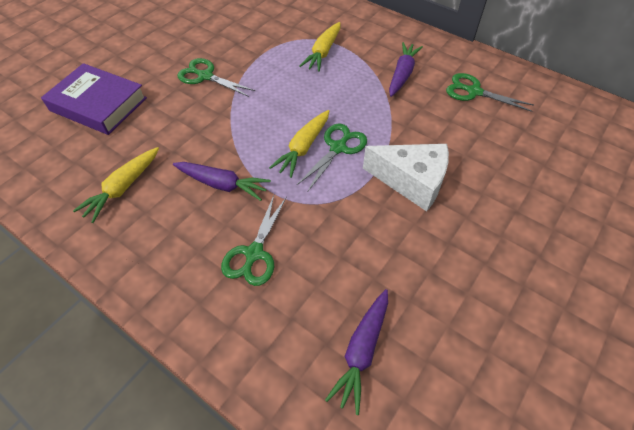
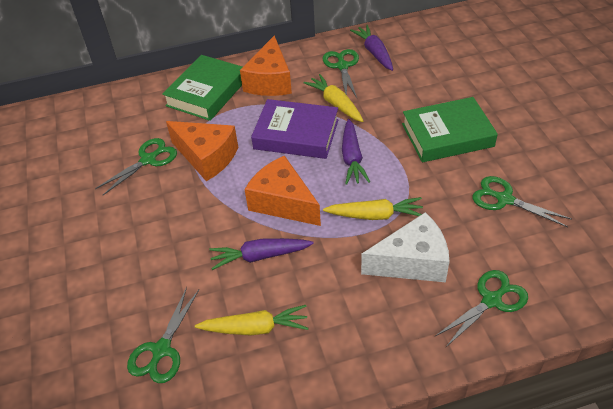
green book: none = 0 -> [162,55,243,121] [402,97,498,162] = 2
green scissors: [177,58,255,97] [221,195,287,286] [296,124,367,191] [446,73,534,112] = 4 -> [95,138,177,195] [127,287,199,383] [323,49,359,98] [435,270,528,347] [472,176,571,227] = 5
orange cheese: none = 0 -> [166,121,238,181] [240,35,292,96] [244,155,321,226] = 3

